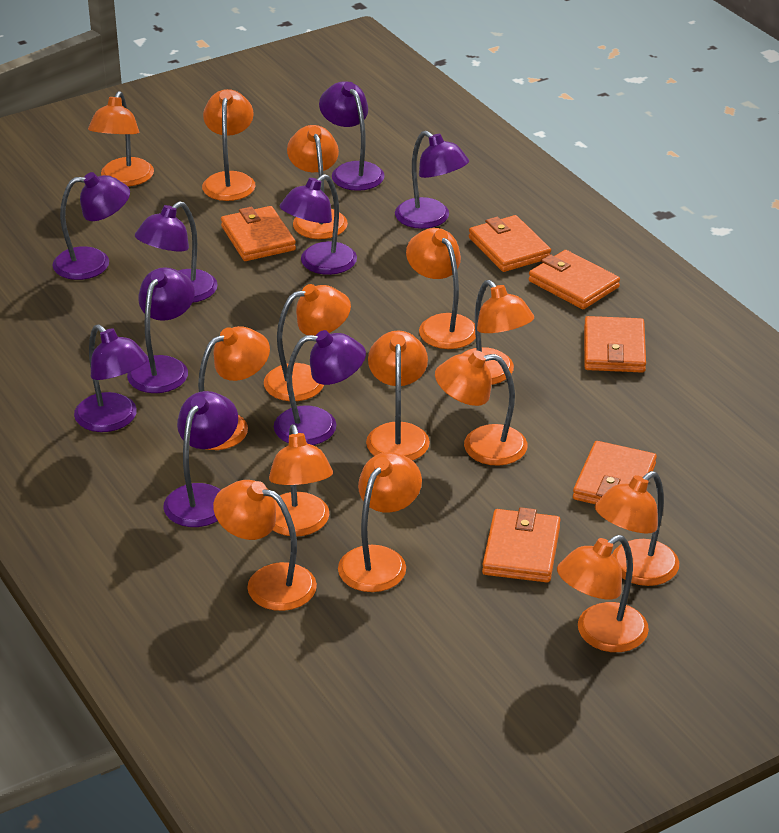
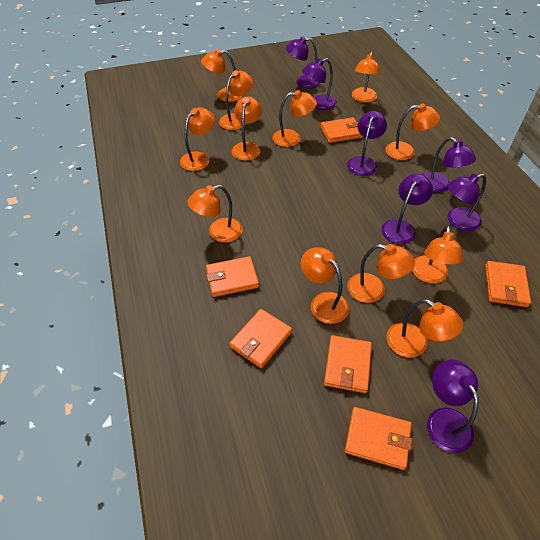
orange lamp: [88,91,154,186] [198,326,270,450] [202,89,255,201] [213,480,317,611] [264,284,351,401] [269,424,333,536] [287,125,348,239] [338,452,422,592] [366,330,430,461] [406,228,476,349] [435,350,528,466] [462,280,534,385] [557,535,649,652] [595,471,679,586] = 14 -> [180,107,215,171] [187,185,243,242] [201,49,243,102] [219,70,253,130] [231,96,262,161] [272,90,317,147] [301,248,349,324] [347,244,415,303] [352,52,380,102] [385,104,440,160] [386,299,464,358] [412,225,463,284] = 12
purple lamp: [52,172,130,280] [74,324,148,432] [127,267,195,393] [135,201,218,303] [163,391,238,527] [274,330,366,445] [280,174,357,275] [319,81,385,191] [395,131,469,229] = 9 -> [286,36,321,89] [302,58,337,110] [347,111,387,176] [381,174,433,244] [422,137,476,193] [427,360,479,453] [447,174,486,231] = 7

